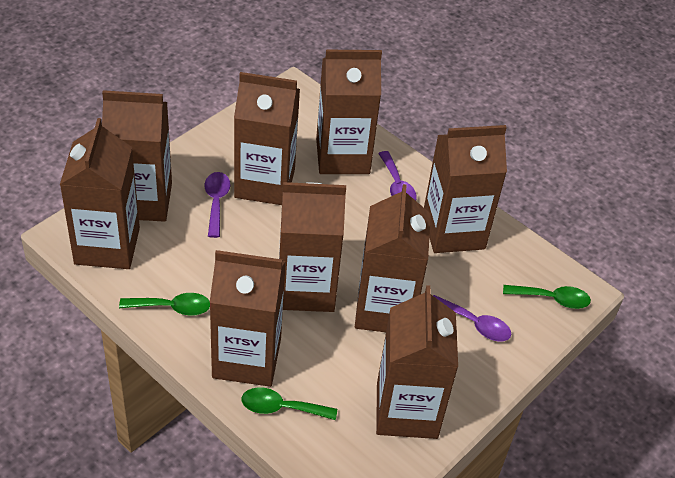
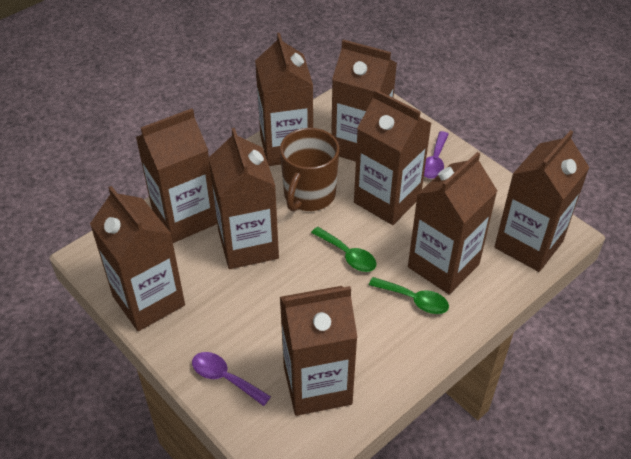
brown mug: none = 0 -> [280,128,339,211] = 1
green spoon: [119,293,210,316] [241,387,337,420] [503,285,591,309] = 3 -> [311,227,377,272] [369,277,449,314] = 2
purple spoon: [204,172,231,238] [378,151,417,201] [433,295,511,341] = 3 -> [192,352,271,406] [424,131,449,179] = 2

